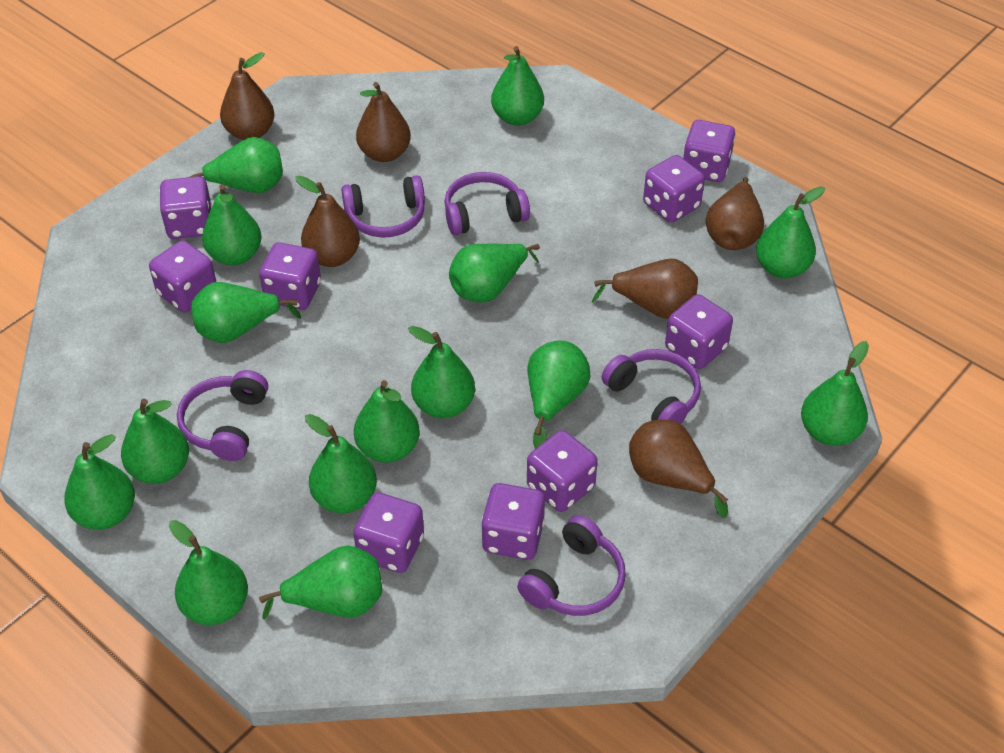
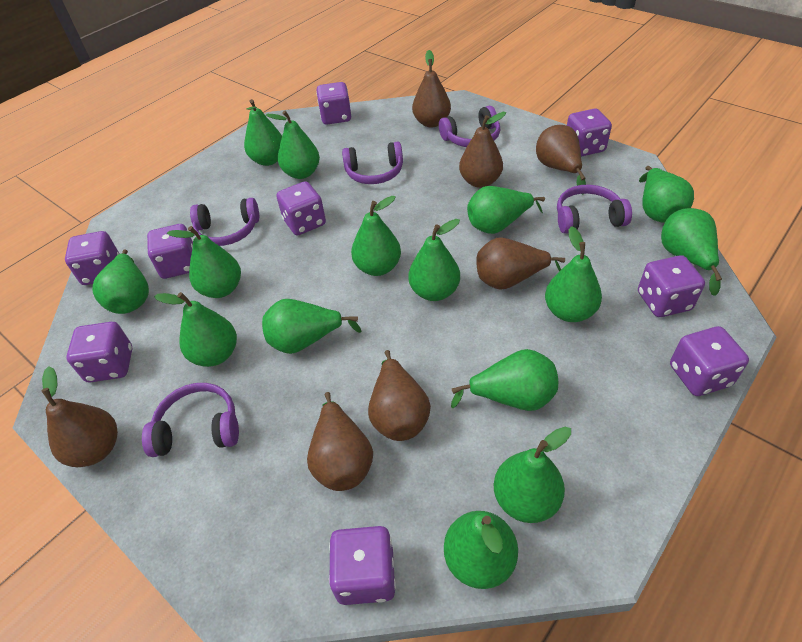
brown pear: [220,52,274,140] [295,176,360,267] [356,82,411,162] [592,259,698,319] [629,419,728,518] [706,177,764,250] = 6 -> [42,366,118,467] [307,392,373,491] [368,350,431,441] [412,50,451,127] [459,112,506,188] [476,237,565,290] [536,125,586,186] = 7

